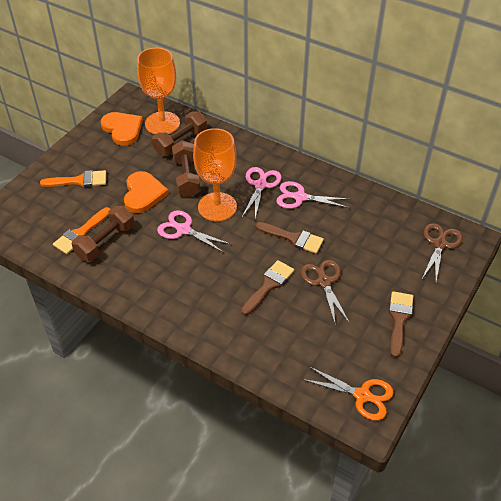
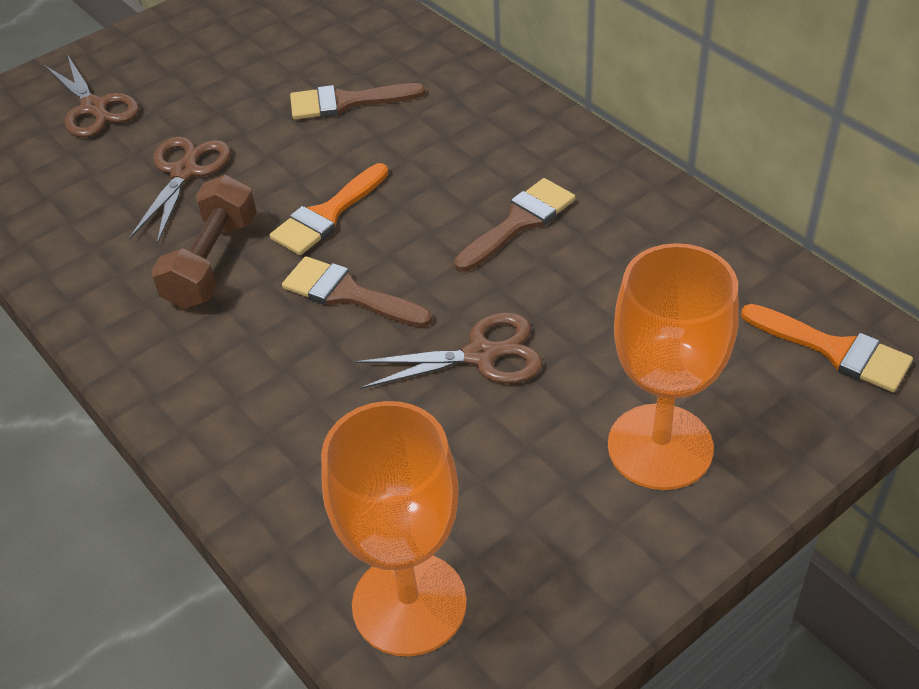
brown dumbbell: [72,206,135,262] [152,111,207,156] [172,140,200,197] = 3 -> [151,175,257,309] = 1
brown scissors: [301,260,350,326] [422,223,463,281] = 2 -> [45,54,139,138] [129,136,231,244] [354,312,543,389] = 3
orange heart: [101,112,143,146] [124,171,169,213] = 2 -> none = 0
orange scissors: [302,366,394,421] = 1 -> none = 0
pink scissors: [157,210,232,253] [242,167,282,219] [276,181,349,209] = 3 -> none = 0

